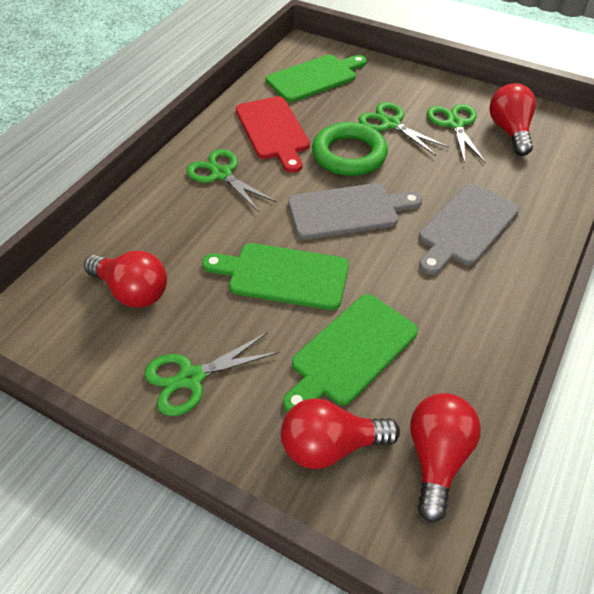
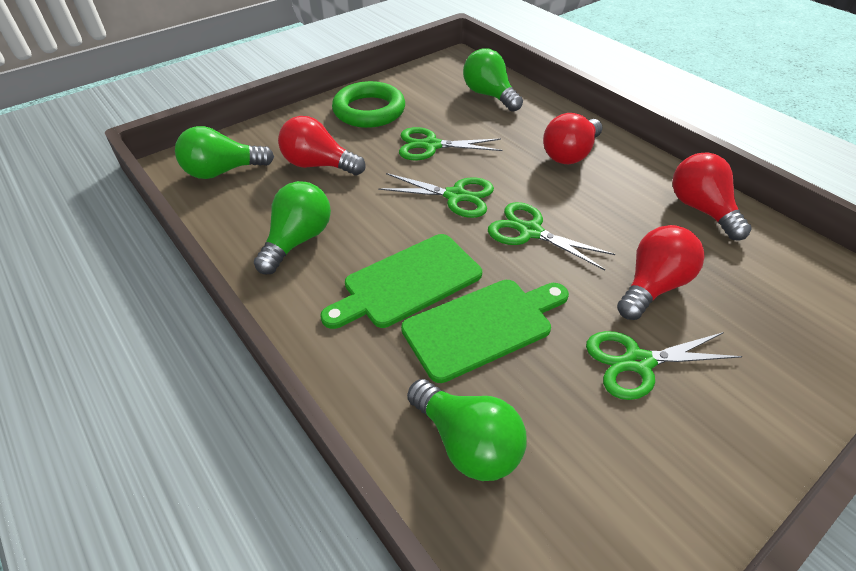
green cutting board: [202,243,349,310] [266,55,367,102] [283,294,418,413] = 3 -> [320,234,482,329] [401,280,569,383] = 2
green light bulb: none = 0 -> [175,126,274,179] [254,181,331,275] [407,379,527,481] [463,48,523,112] = 4
grey cutting board: [288,183,422,240] [419,183,520,275] = 2 -> none = 0
red cutting board: [236,96,310,173] = 1 -> none = 0

